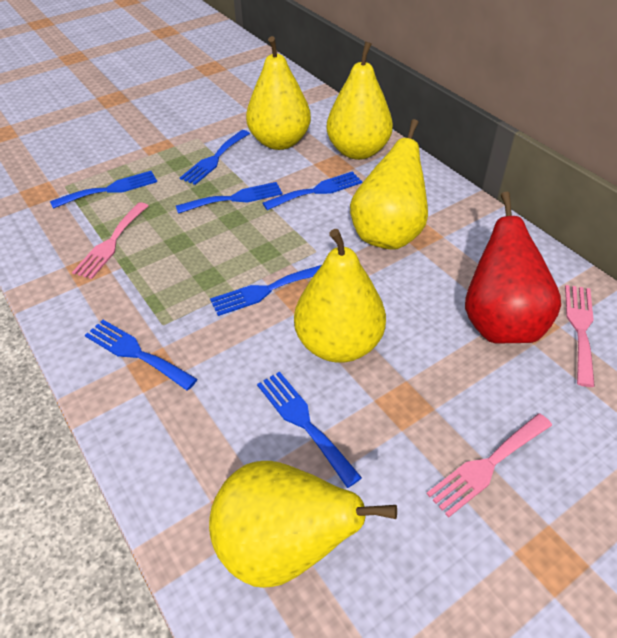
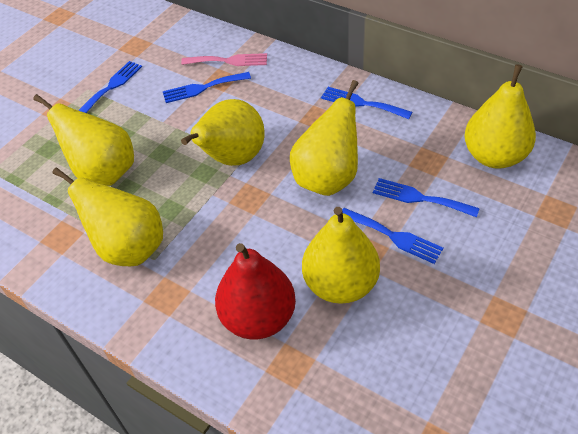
blue fork: [50,171,157,209] [85,320,198,391] [176,182,283,214] [180,130,250,185] [210,265,322,316] [257,371,362,488] [263,171,363,210] = 7 -> [78,61,142,113] [163,72,251,103] [321,87,412,119] [342,208,444,264] [373,178,480,217] = 5
pink fork: [72,202,149,279] [427,413,552,518] [565,285,595,387] = 3 -> [181,53,267,66] = 1
yellow pear: [209,461,397,588] [246,36,311,150] [294,229,386,363] [327,42,393,160] [350,119,428,249] = 5 -> [33,94,134,186] [52,168,163,266] [181,99,265,166] [290,80,358,196] [302,207,380,304] [464,64,536,169] = 6

